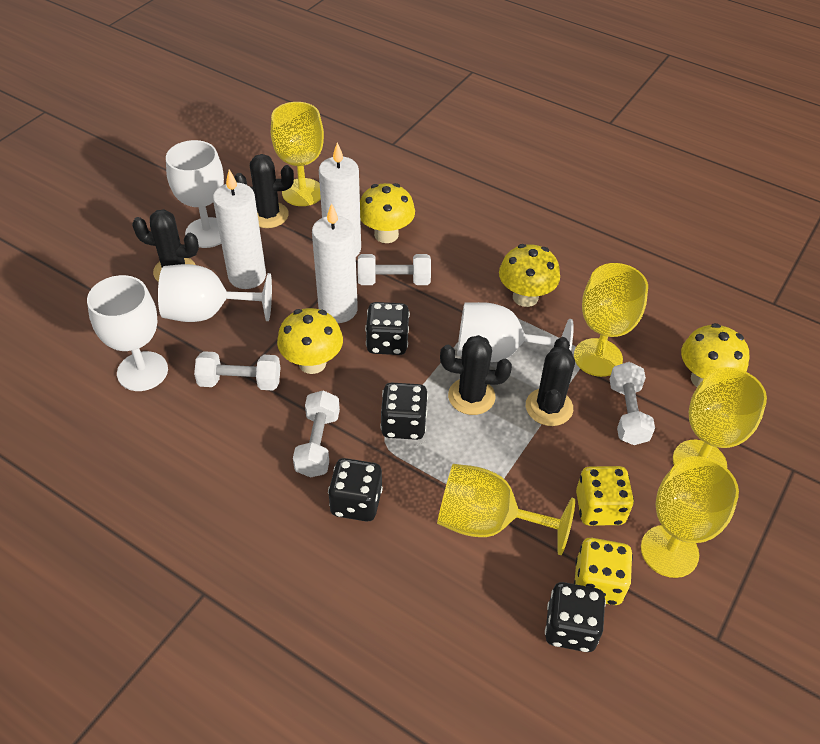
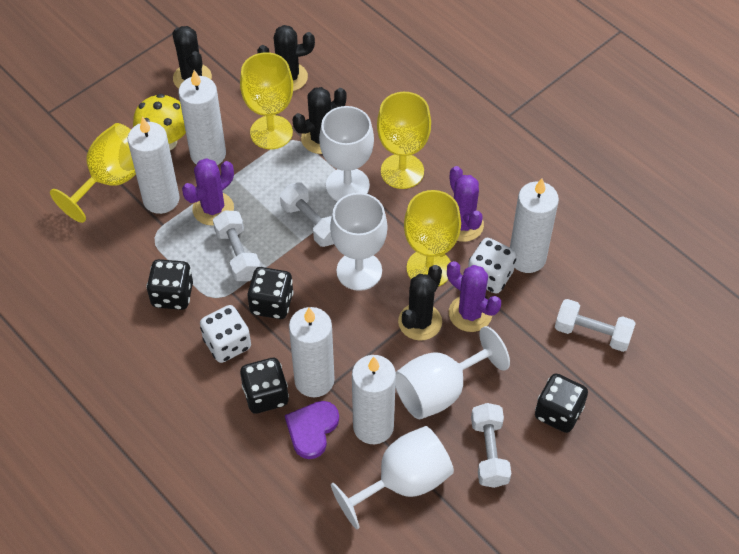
purple cactus: none = 0 -> [182,158,234,226] [447,261,501,332] [450,166,484,242] = 3
purple heart: none = 0 -> [285,401,339,459] = 1
white candle: [213,170,266,289] [312,203,358,323] [319,142,361,257] = 3 -> [127,117,180,214] [179,70,226,165] [289,307,335,397] [352,355,396,444] [510,179,559,273] = 5
white dice: none = 0 -> [200,305,251,363] [468,238,516,294] = 2
yellow dice: [574,538,633,605] [576,466,634,526] = 2 -> none = 0
yellow goblet: [271,102,324,206] [437,464,575,555] [574,263,648,377] [641,456,739,578] [673,367,767,468] = 5 -> [50,123,136,223] [240,52,293,149] [377,92,431,189] [404,190,461,287] = 4
yellow mushroom: [277,308,343,374] [360,183,415,243] [499,244,560,307] [681,323,749,387] = 4 -> [133,94,186,150] = 1

